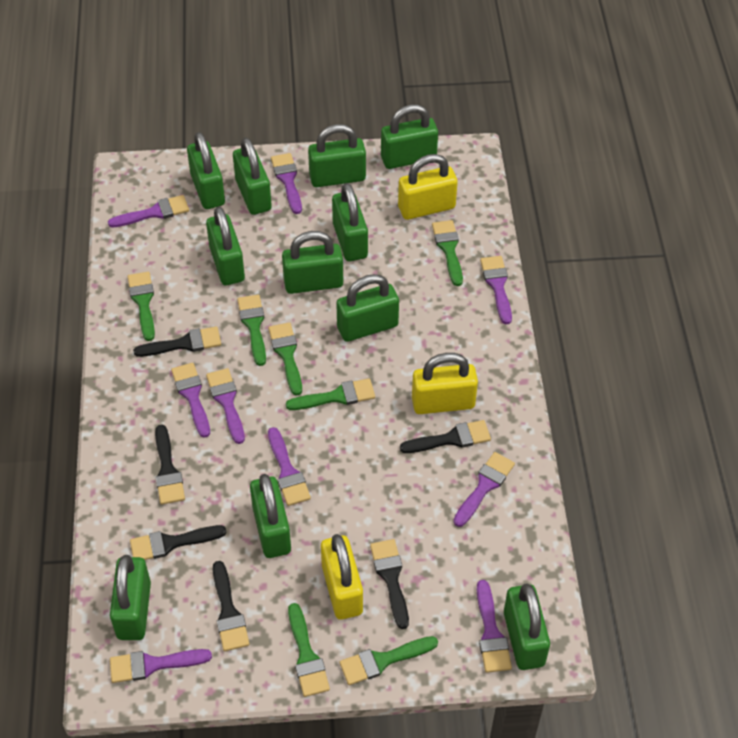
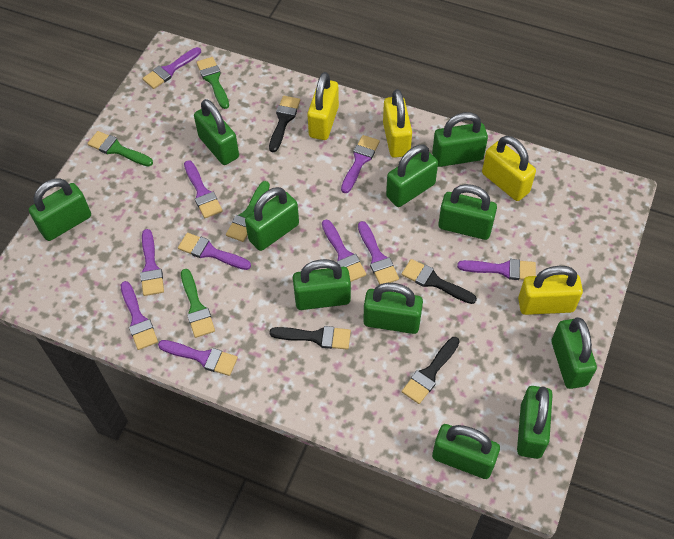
black brush: [130,525,227,560] [133,326,221,357] [155,425,185,504] [213,561,249,651] [370,539,409,629] [400,420,491,453] = 6 -> [269,96,300,152] [269,326,351,349] [401,259,477,304] [402,337,460,404] = 4
green brush: [128,272,155,341] [237,295,266,366] [268,322,302,396] [286,378,375,410] [288,603,330,697] [340,636,438,685] [432,220,463,286] = 7 -> [87,131,153,167] [181,269,215,338] [196,57,229,109] [226,181,270,242] = 4
purple brush: [108,195,189,228] [110,649,212,683] [171,363,210,438] [206,368,245,444] [268,427,311,506] [271,153,302,214] [453,452,515,527] [477,580,512,673] [480,256,512,324] = 9 -> [121,281,158,350] [140,229,164,296] [142,47,201,89] [158,340,238,376] [178,233,251,270] [184,160,222,218] [322,220,366,282] [341,135,380,193] [358,221,399,285] [457,259,536,280] = 10
yellow padlock: [321,534,363,620] [398,154,458,220] [412,353,478,414] = 3 -> [307,72,339,140] [383,89,412,158] [482,136,536,201] [518,266,583,315] = 4

